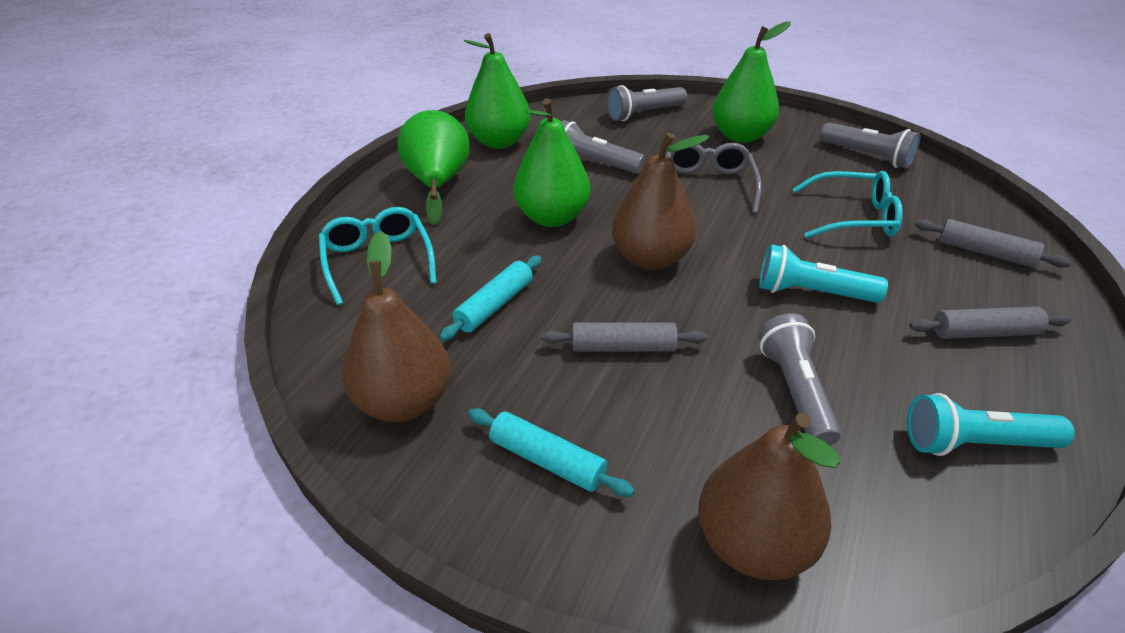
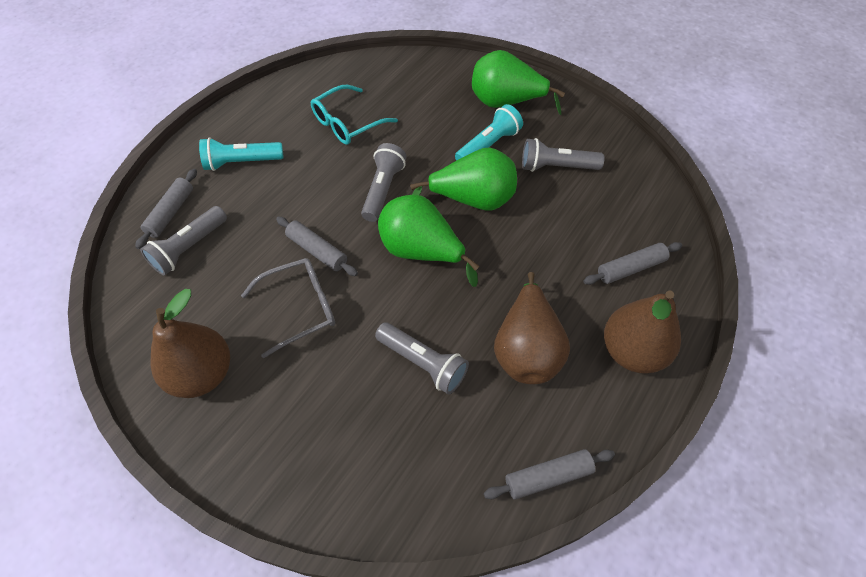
green pear: [398,110,469,226] [464,33,530,149] [513,98,590,227] [712,21,791,143] = 4 -> [378,195,479,287] [410,147,517,211] [472,50,565,115] = 3
grey rolling pin: [542,322,707,352] [909,306,1071,339] [915,219,1072,268] = 3 -> [135,169,197,249] [276,217,358,276] [484,449,615,500] [583,242,682,285] = 4
turquoise glasses: [319,207,437,305] [793,171,903,238] = 2 -> [311,85,398,145] = 1
turquoise rolling pin: [440,255,542,341] [468,408,635,497] = 2 -> none = 0

